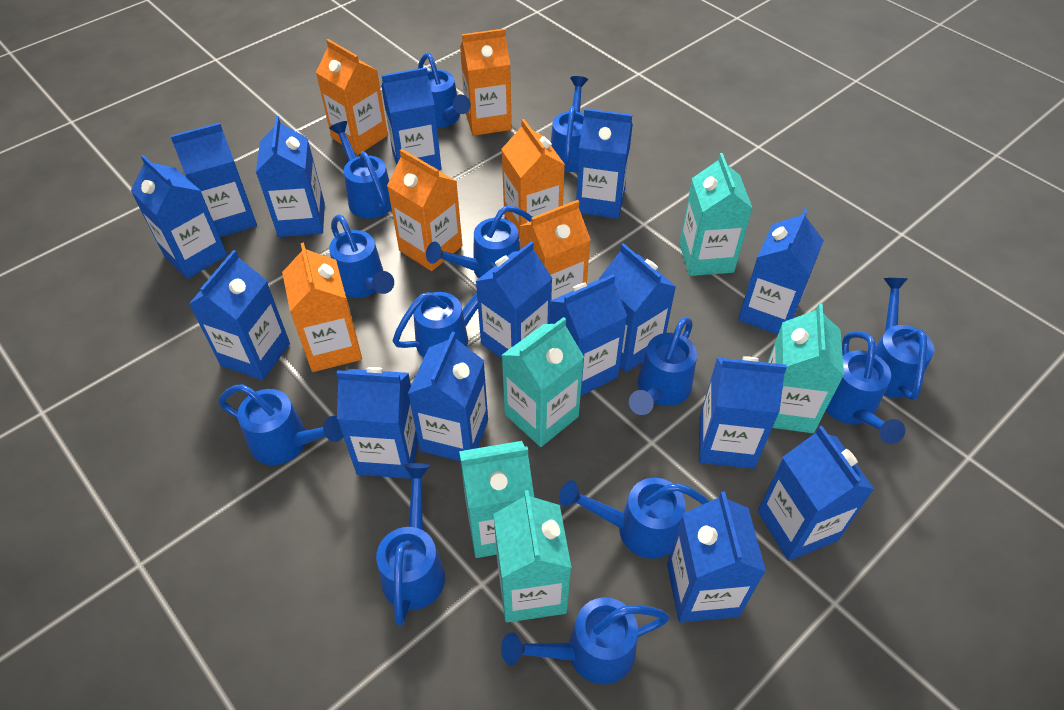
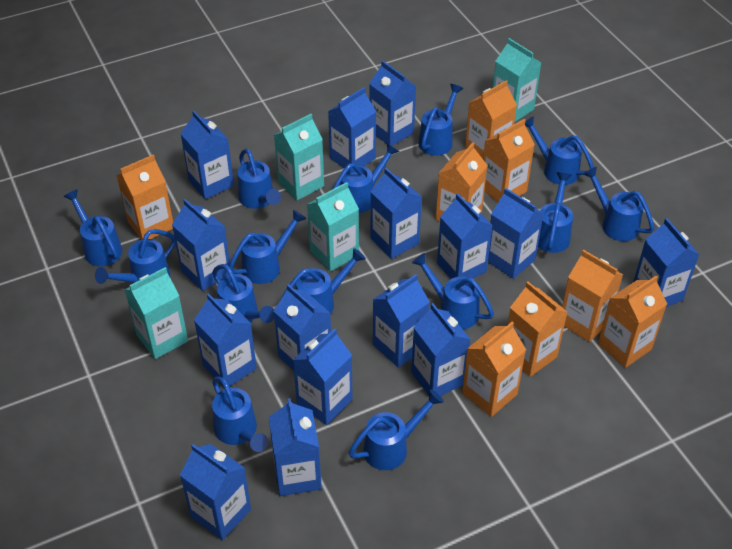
blue watering can: [218,384,344,465] [329,121,391,219] [329,214,394,298] [376,463,445,625] [393,262,496,358] [418,53,471,128] [426,206,532,278] [501,597,670,684] [551,76,588,172] [559,478,710,559] [629,317,697,415] [826,331,905,444] [875,278,934,400] = 13 -> [63,189,122,266] [95,229,176,284] [212,264,274,323] [212,376,268,452] [229,210,306,284] [238,149,281,209] [281,248,366,313] [333,143,399,213] [349,389,444,470] [412,253,494,329] [419,84,463,156] [525,116,594,185] [538,172,573,253] [583,167,654,241] = 14
orange carton: [282,243,362,372] [316,39,388,155] [387,149,463,271] [460,28,512,136] [501,119,565,239] [520,200,591,300] = 6 -> [116,154,173,240] [436,142,488,222] [462,322,526,417] [465,80,517,159] [483,119,535,202] [508,282,567,377] [562,250,623,342] [598,275,667,368] = 8
turquoise carton: [459,441,534,558] [494,490,572,623] [502,317,584,447] [679,153,753,276] [768,303,844,433] = 5 -> [125,267,188,359] [274,114,324,200] [307,182,359,271] [493,38,541,122] = 4

